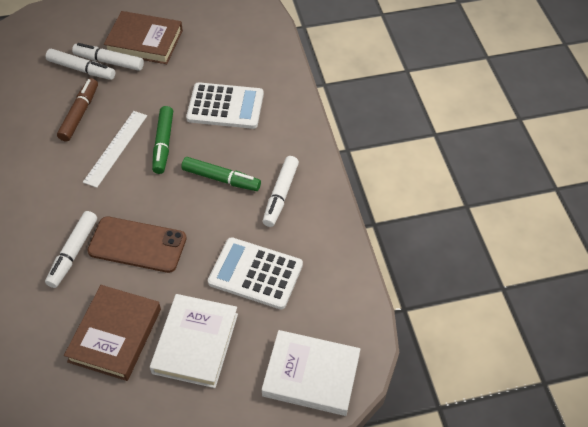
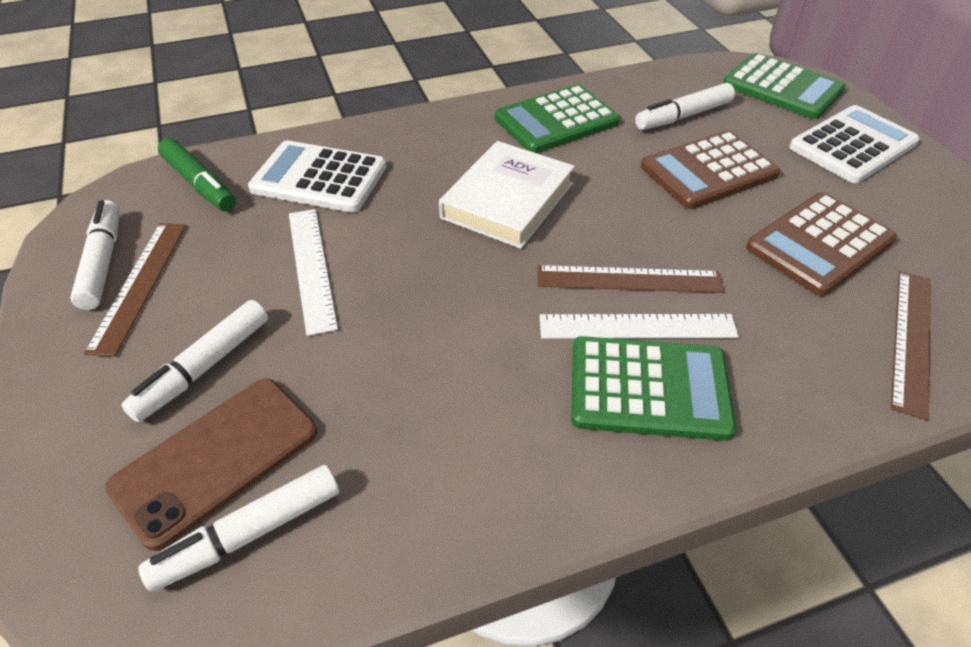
brown book: [64,285,161,381] [104,11,183,64] = 2 -> none = 0
brown calculator: none = 0 -> [641,130,780,209] [746,192,897,296] = 2
brown marker: [57,78,98,142] = 1 -> none = 0
brown ruler: none = 0 -> [84,223,186,357] [537,265,724,293] [891,271,931,420] = 3
green calculator: none = 0 -> [495,84,620,153] [571,336,736,441] [723,53,846,119] = 3
green marker: [152,106,173,174] [181,157,261,191] = 2 -> [158,138,236,211] = 1
white book: [150,294,238,388] [262,330,360,416] = 2 -> [439,141,575,249] = 1
white ruler: [83,111,147,188] = 1 -> [289,209,338,336] [539,314,739,339] = 2

